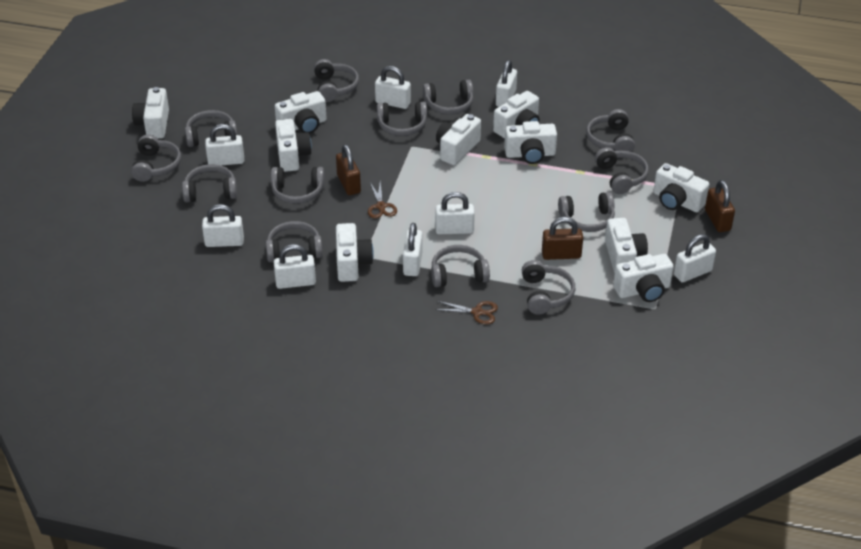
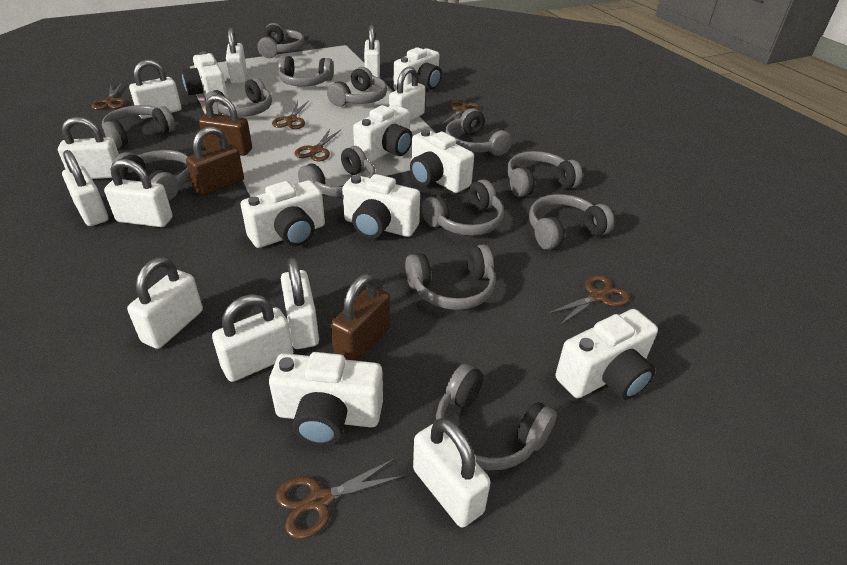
brown scissors: [368,182,397,219] [435,301,498,325] = 2 -> [91,83,126,110] [272,101,309,129] [276,458,405,539] [295,129,341,161] [441,100,479,125] [547,275,630,326] = 6
white camera: [132,87,169,139] [275,91,327,134] [275,119,312,172] [336,223,374,282] [436,114,481,165] [493,91,540,138] [504,121,557,164] [605,218,648,274] [613,254,674,302] [653,163,709,212] = 10 -> [182,52,228,98] [241,180,325,248] [269,352,383,445] [342,174,420,239] [353,105,413,163] [393,47,442,91] [410,129,474,193] [555,309,658,400] = 8
white padlock: [202,204,244,247] [205,124,244,165] [274,244,316,289] [375,66,411,109] [403,223,423,276] [435,192,475,234] [496,60,517,107] [674,234,716,283] = 8 -> [58,117,119,179] [62,150,108,226] [104,159,173,227] [127,257,203,349] [129,60,182,119] [212,294,293,382] [226,28,247,84] [281,257,319,349] [364,25,380,78] [389,66,425,121] [413,418,491,528] = 11

